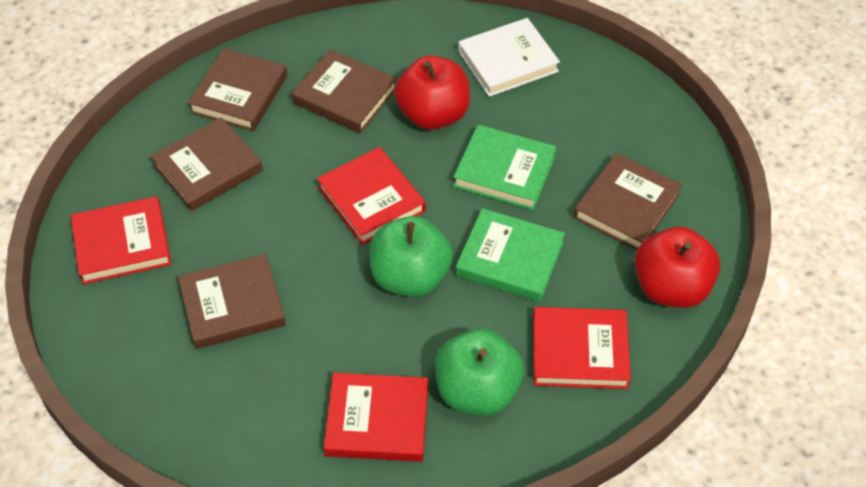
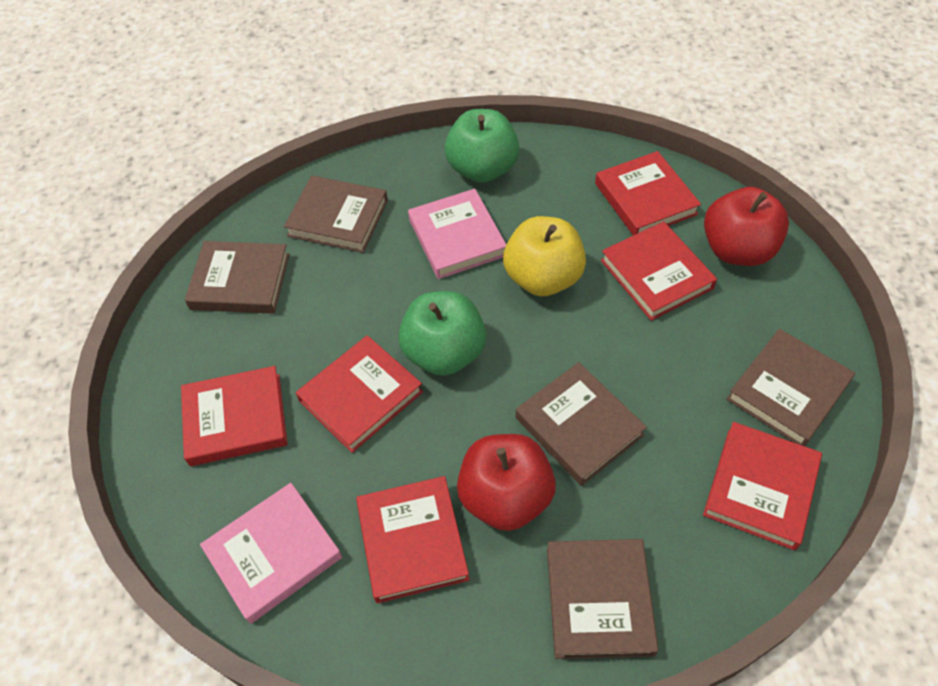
green book: [453,125,556,210] [456,208,565,302] = 2 -> none = 0
pink book: none = 0 -> [200,483,342,624] [408,189,506,279] = 2
red book: [71,196,171,284] [317,147,426,245] [324,373,428,462] [533,307,631,389] = 4 -> [181,366,287,466] [296,335,423,453] [356,476,469,603] [595,151,701,235] [601,221,717,321] [703,422,822,550] = 6
white book: [458,18,560,97] = 1 -> none = 0
yellow apple: none = 0 -> [503,216,586,296] = 1

